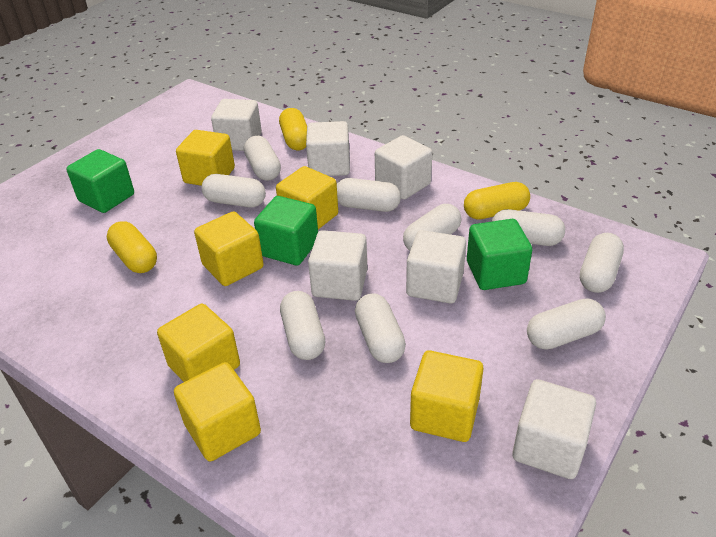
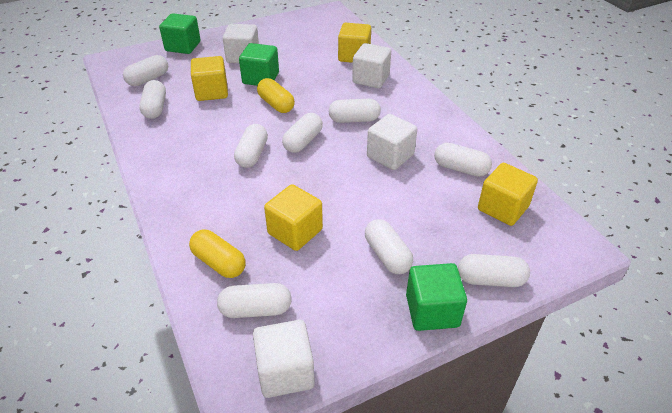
white cube: [211,99,262,151] [306,121,350,176] [308,230,367,301] [375,135,432,200] [406,230,466,303] [512,379,596,479] = 6 -> [223,24,259,63] [253,320,315,398] [352,43,391,88] [367,114,417,170] = 4
yellow capsule: [107,221,157,273] [279,108,307,150] [464,182,530,220] = 3 -> [189,230,246,278] [257,78,295,113] = 2
yellow cube: [157,304,240,382] [174,362,261,461] [176,130,235,186] [194,211,264,286] [276,166,338,229] [410,350,484,442] = 6 -> [191,56,228,101] [264,184,323,251] [338,23,371,63] [478,163,538,226] = 4

